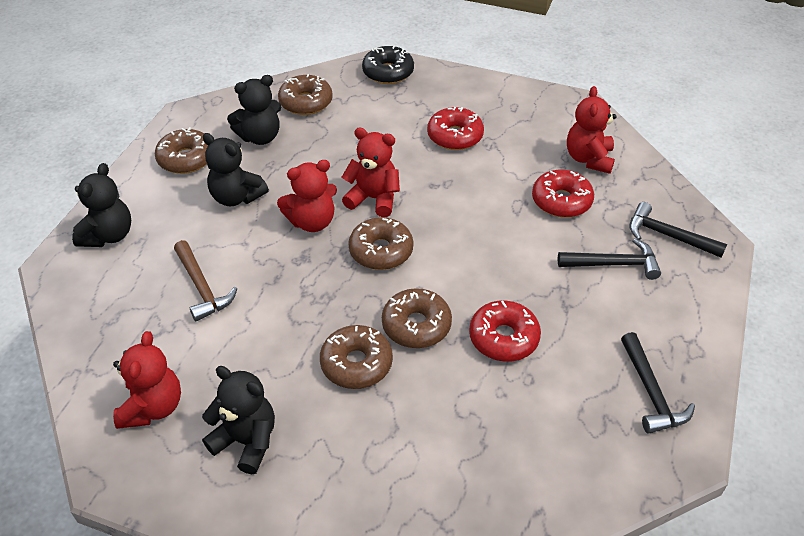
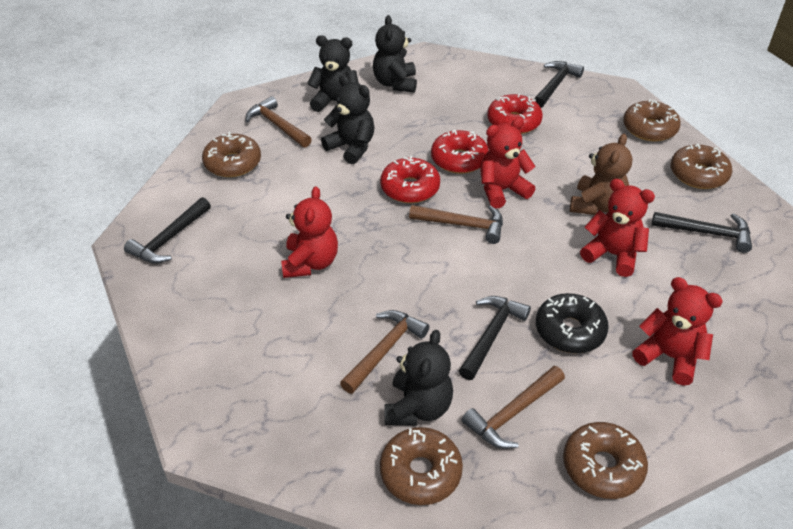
black hammer: [558,238,661,280] [621,332,695,434] [629,202,727,258] = 3 -> [124,197,211,264] [459,296,531,380] [534,61,584,108] [652,212,752,253] = 4
brown hammer: [174,240,237,322] = 1 -> [246,96,312,148] [340,310,430,394] [409,205,503,244] [462,366,565,449] = 4
brown teddy bear: none = 0 -> [570,134,633,215] = 1

